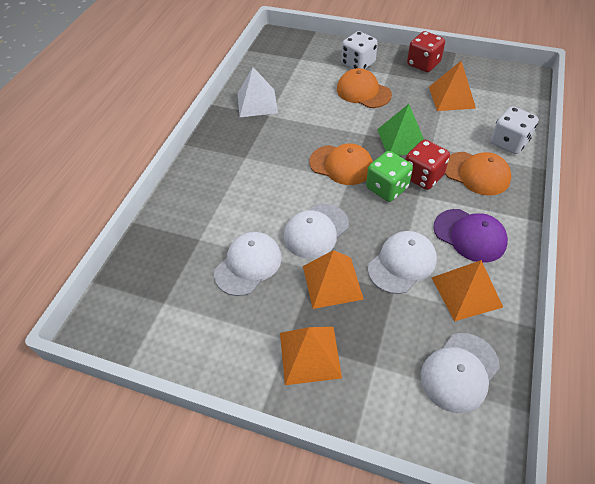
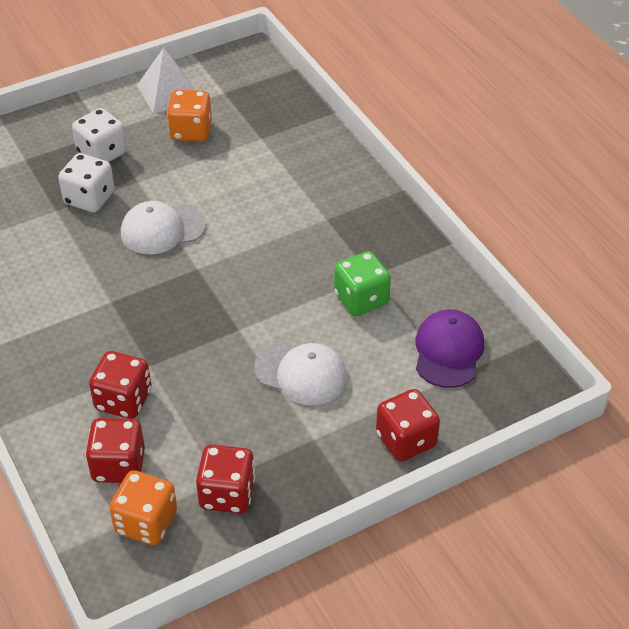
green pyramid: [377,104,424,156] = 1 -> none = 0
orange cap: [309,143,373,185] [337,68,392,108] [445,152,511,196] = 3 -> none = 0
orange dice: none = 0 -> [109,470,177,545] [167,90,212,141] = 2
orange pyramid: [280,327,342,385] [303,250,364,309] [429,61,476,111] [431,260,503,321] = 4 -> none = 0
red dice: [406,140,450,190] [407,31,445,72] = 2 -> [85,418,145,483] [89,351,152,419] [196,445,255,514] [376,389,440,462] = 4
white cap: [214,232,282,296] [283,204,349,259] [368,231,437,294] [421,333,500,413] = 4 -> [121,201,206,254] [254,342,347,405] = 2

